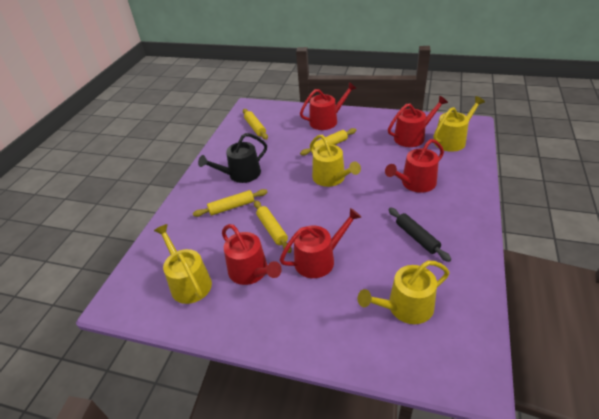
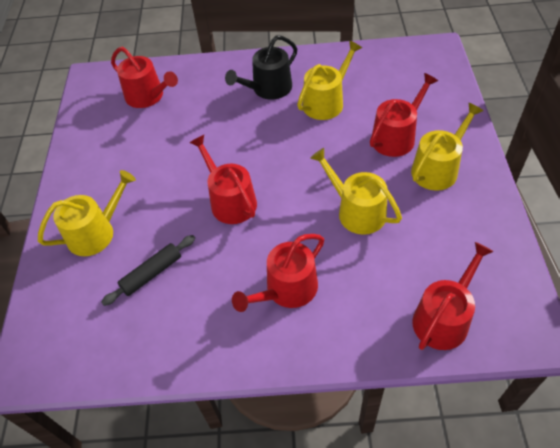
yellow rolling pin: [193,189,268,217] [243,109,268,140] [254,200,292,253] [300,128,356,155] = 4 -> none = 0

